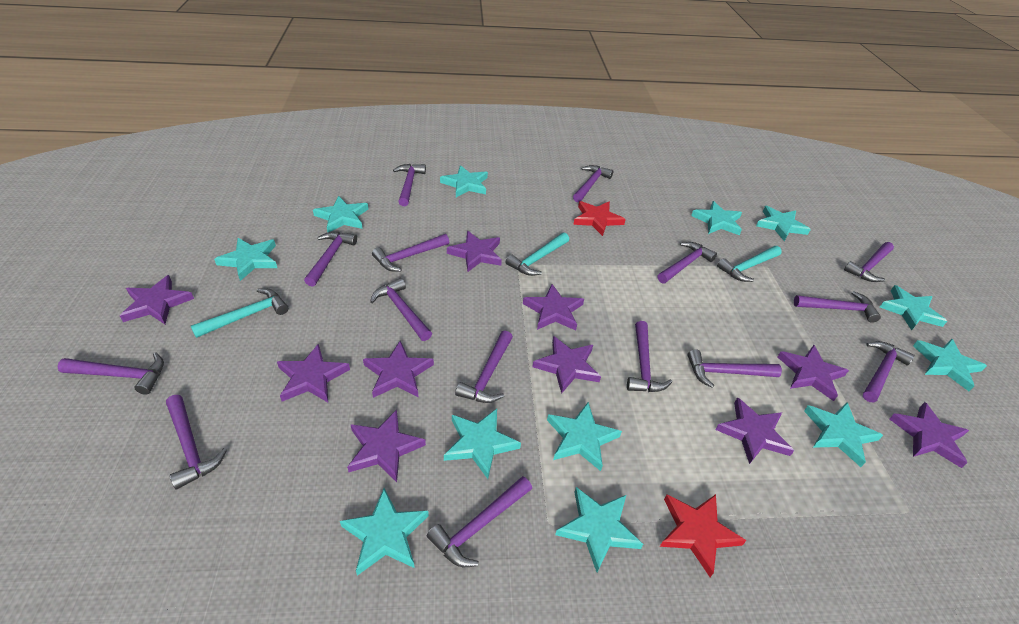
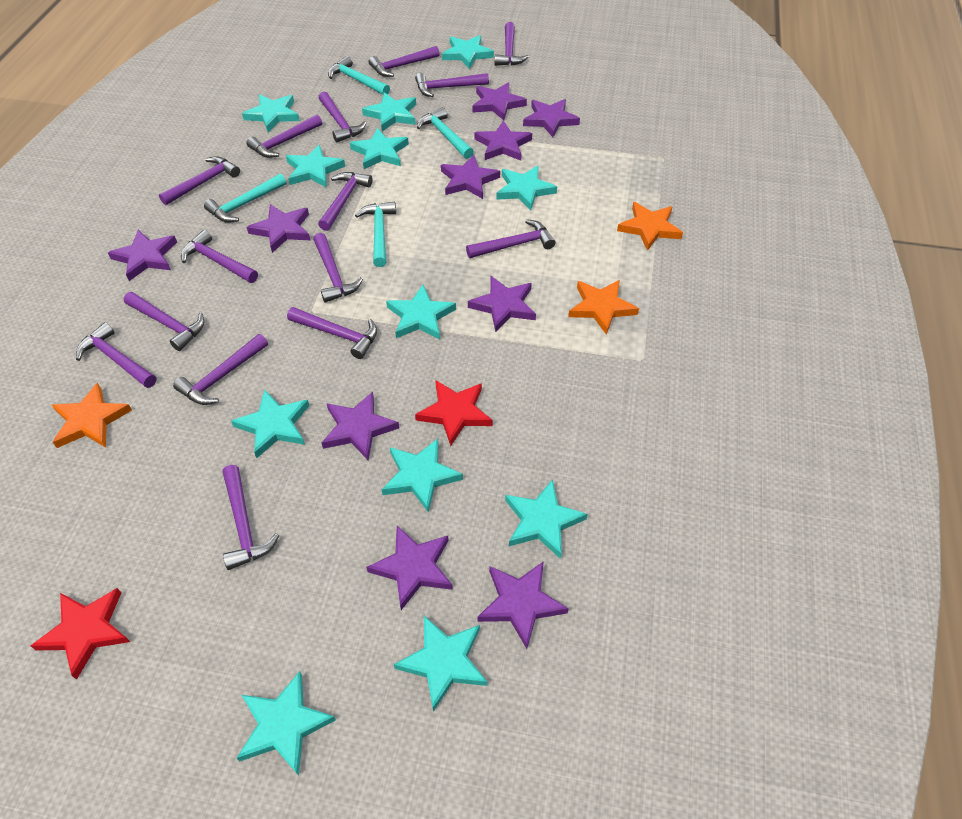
orange star: none = 0 -> [52,383,132,448] [568,280,639,335] [617,202,683,251] = 3
turquoise hammer: [191,288,288,338] [506,232,569,276] [717,246,782,282] = 3 -> [204,173,286,223] [328,56,390,95] [355,202,396,267] [417,107,474,159] = 4

